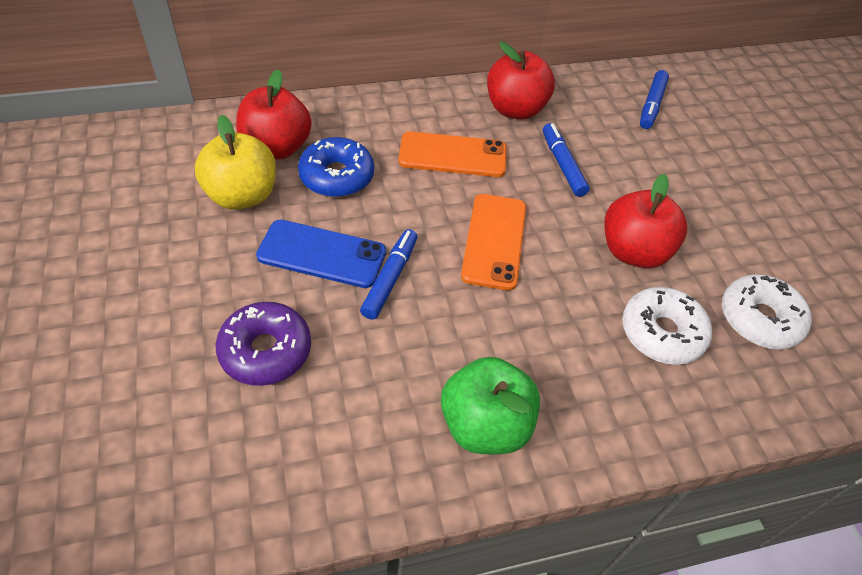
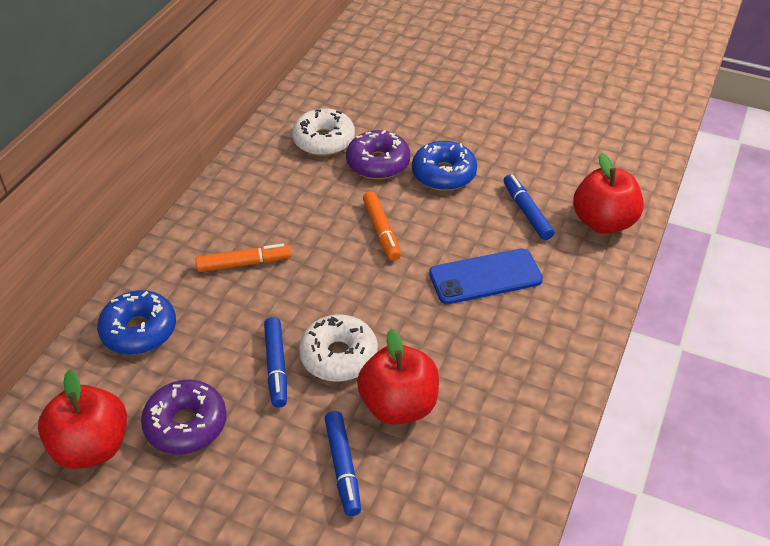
blue donut: [298,137,374,197] = 1 -> [97,290,176,355] [412,141,477,191] = 2
green apple: [441,357,540,454] = 1 -> none = 0
orange marker: none = 0 -> [196,244,292,272] [363,191,401,261] = 2
orange phone: [399,131,507,177] [461,194,526,290] = 2 -> none = 0
purple donut: [216,302,311,386] = 1 -> [141,379,227,454] [346,130,410,179] = 2
yellow apple: [195,115,276,210] = 1 -> none = 0

